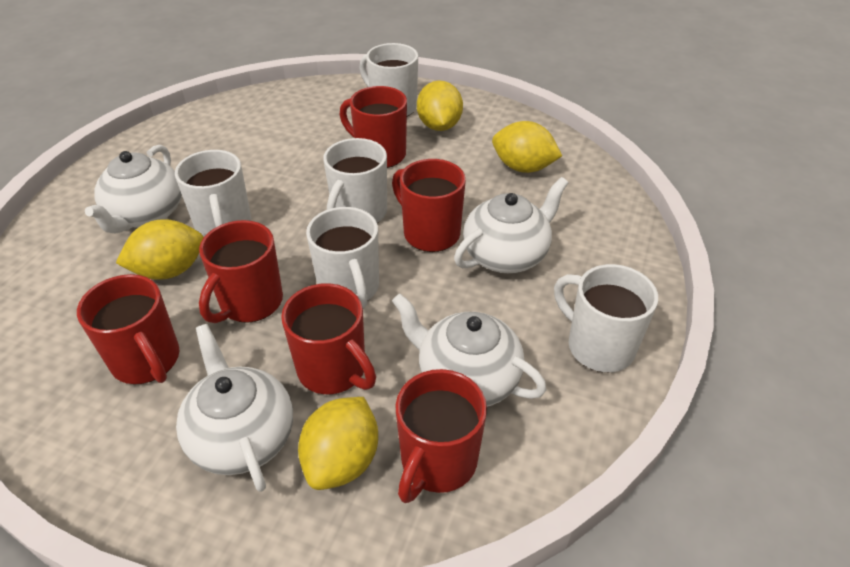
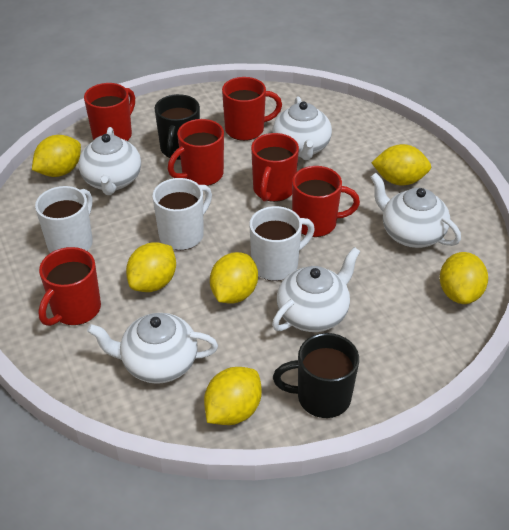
black mug: none = 0 -> [154,94,200,160] [273,333,359,418] = 2
white mug: [175,150,251,237] [306,207,379,309] [323,138,387,223] [360,43,418,116] [554,264,658,373] = 5 -> [35,186,93,253] [152,178,212,250] [249,206,315,281] = 3
white teapot: [85,145,182,233] [176,324,293,492] [392,293,547,407] [454,177,568,273] = 4 -> [78,127,141,195] [87,313,218,384] [272,247,360,332] [273,96,332,160] [371,173,461,248] = 5
yellow lemon: [116,219,204,280] [298,397,378,490] [417,80,463,131] [492,121,562,173] = 4 -> [32,135,81,177] [126,242,176,292] [204,367,262,425] [210,252,258,303] [371,144,431,185] [440,252,488,304] = 6

